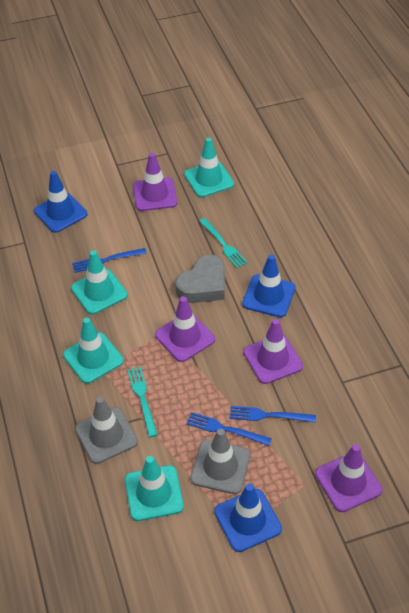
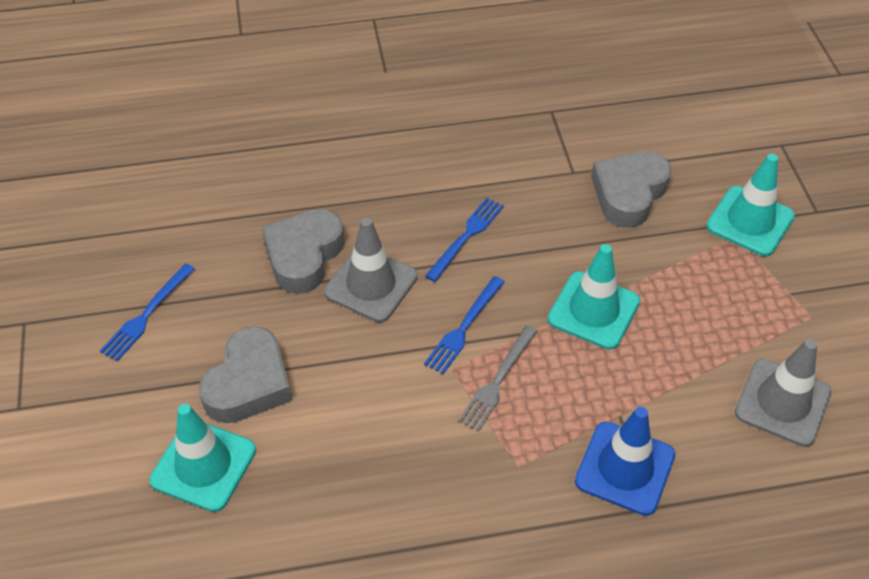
blue traffic cone: [34,171,88,233] [214,484,282,552] [242,255,295,317] = 3 -> [575,407,675,516] = 1
grey fork: none = 0 -> [458,325,538,432] = 1
grey heart: [175,255,225,303] = 1 -> [199,326,292,423] [262,209,345,294] [591,151,672,228] = 3
purple traffic cone: [133,153,177,211] [155,296,215,362] [243,319,303,384] [315,444,383,512] = 4 -> none = 0
turquoise fork: [127,366,158,437] [199,218,248,268] = 2 -> none = 0
turquoise traffic cone: [63,318,124,384] [71,250,128,314] [125,456,184,521] [184,137,234,197] = 4 -> [149,404,256,512] [548,244,640,350] [706,153,795,256] = 3

